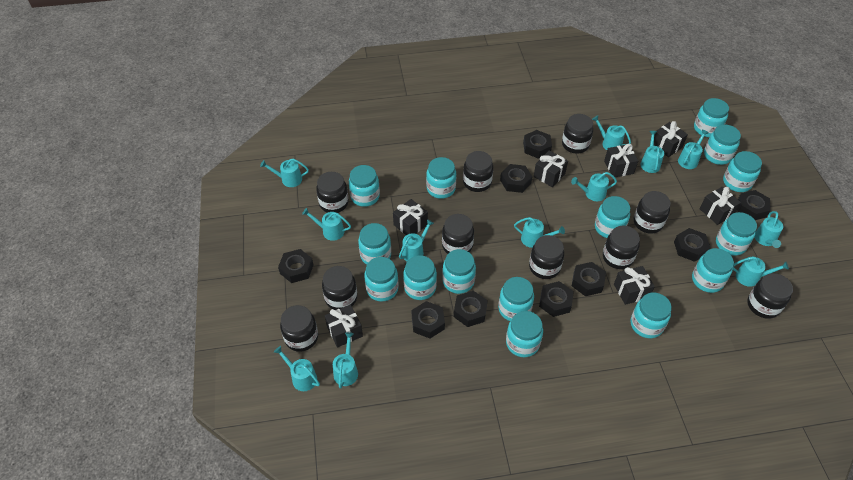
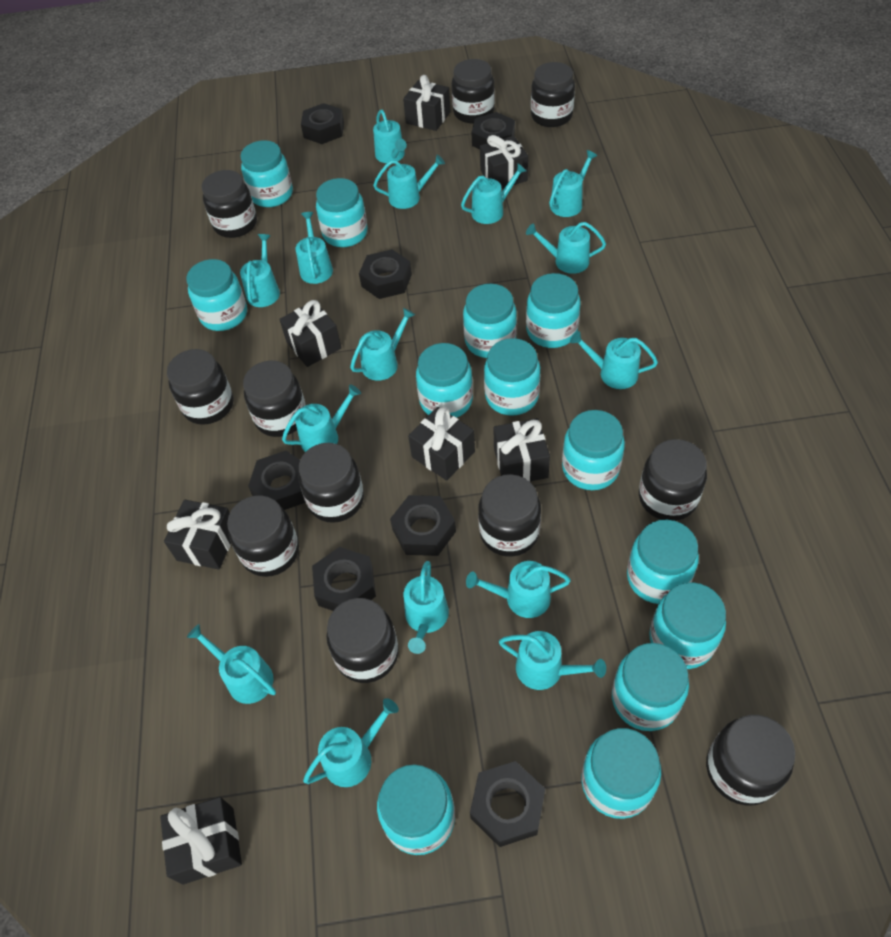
black jar: [280,305,318,352] [316,172,349,213] [322,266,357,310] [442,214,474,254] [463,151,493,192] [529,235,564,279] [562,114,593,154] [603,226,640,269] [634,191,671,234] [747,273,793,319] = 10 -> [167,349,233,425] [202,170,257,238] [227,495,299,577] [243,360,306,437] [299,443,364,523] [326,598,399,683] [452,59,495,124] [478,474,541,557] [531,62,575,127] [639,439,707,521] [706,715,795,806] = 11
black nut: [278,249,314,283] [411,301,445,339] [454,291,488,327] [500,164,532,193] [523,130,552,159] [539,281,574,317] [572,262,606,296] [674,228,711,262] [737,190,771,220] = 9 -> [248,451,305,510] [301,103,344,144] [312,547,376,611] [359,249,412,299] [390,495,456,556] [470,761,545,847] [471,112,515,149] = 7
turquoise jar: [349,165,380,207] [358,223,391,264] [364,257,398,302] [403,256,437,300] [426,157,456,199] [442,249,476,294] [498,277,534,321] [506,311,543,357] [595,196,630,238] [630,293,672,338] [692,248,734,293] [694,98,729,137] [704,125,741,165] [716,212,757,256] [723,151,762,192] = 15 -> [186,259,247,331] [240,140,293,207] [316,178,368,247] [377,764,455,855] [416,343,473,418] [463,284,517,358] [484,338,540,416] [526,273,580,348] [562,410,625,490] [582,728,661,819] [612,643,689,731] [627,519,699,604] [649,582,726,669] = 13
turquoise watering can: [260,159,309,187] [274,346,320,391] [302,208,351,241] [333,332,358,389] [399,219,434,261] [514,217,565,248] [571,172,617,201] [592,115,631,150] [640,131,664,173] [678,130,709,169] [733,257,789,287] [755,211,783,248] = 12 -> [187,624,276,704] [240,234,280,307] [282,384,361,452] [296,212,333,284] [303,698,399,787] [350,308,415,381] [373,110,407,163] [373,155,445,209] [404,561,449,654] [461,163,527,224] [466,561,571,618] [499,631,606,690] [526,222,606,274] [549,150,598,217] [570,331,658,389] = 15

